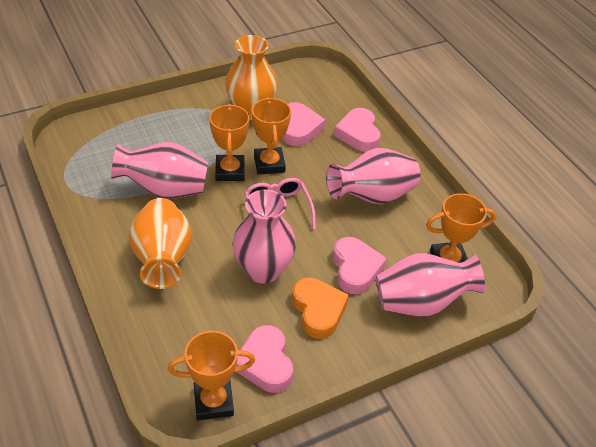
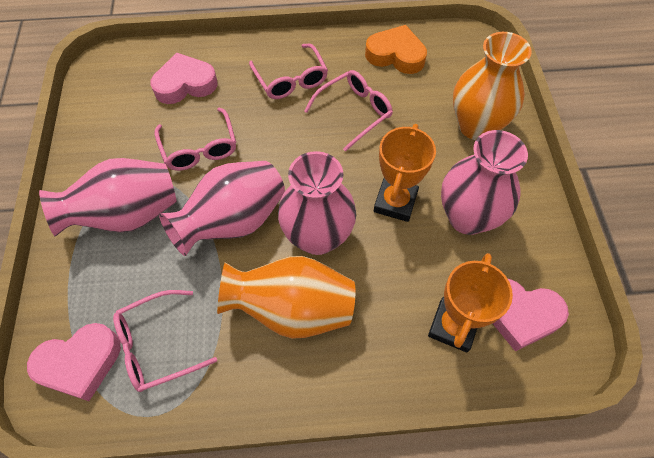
orange trophy: [168,331,255,420] [209,104,250,181] [252,97,291,175] [426,193,496,263] = 4 -> [374,124,436,222] [428,253,513,353] = 2
pink glasses: [245,178,316,229] = 1 -> [113,290,217,392] [155,107,236,171] [249,43,328,99] [304,70,393,152] = 4
pink heart: [236,325,293,393] [283,102,325,146] [333,237,387,294] [334,108,380,152] = 4 -> [27,323,121,401] [150,53,217,104] [492,279,569,351] = 3

